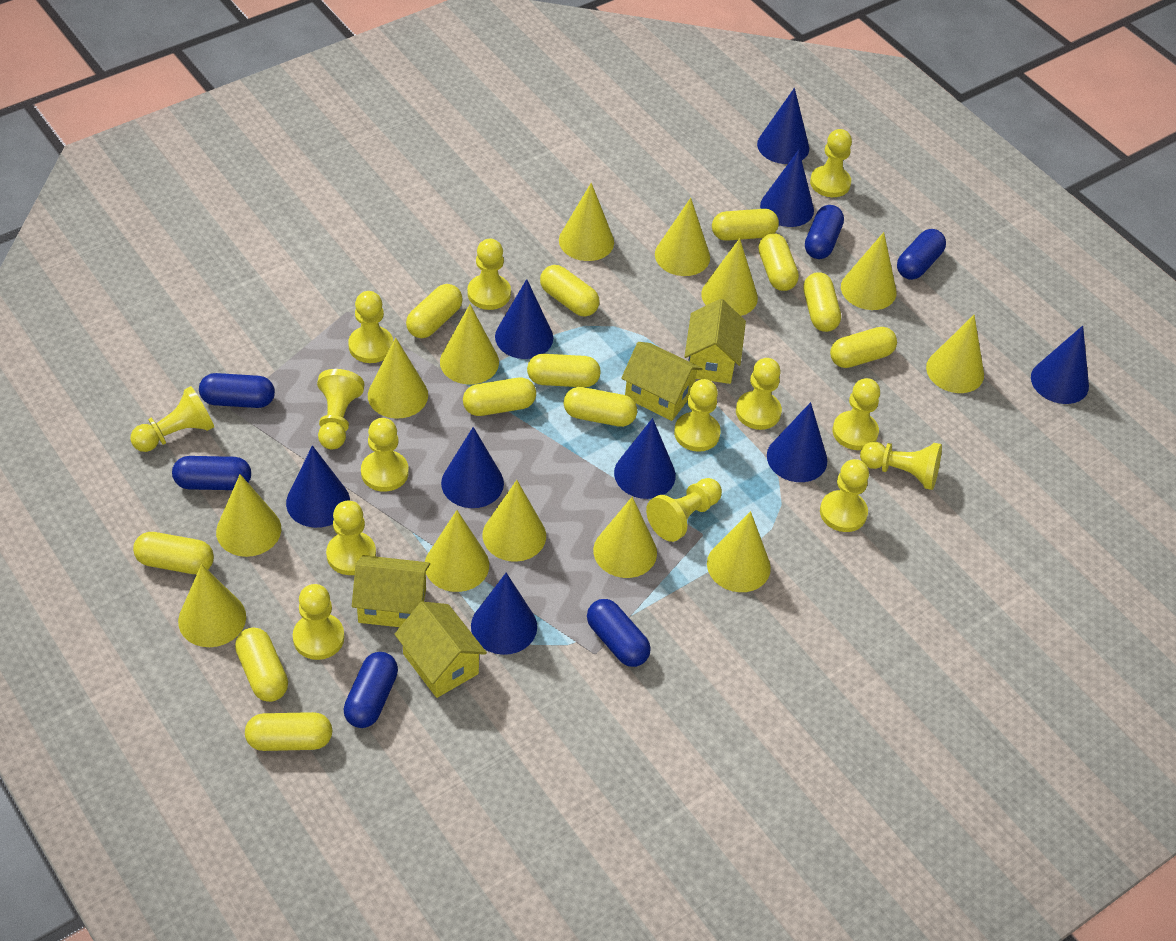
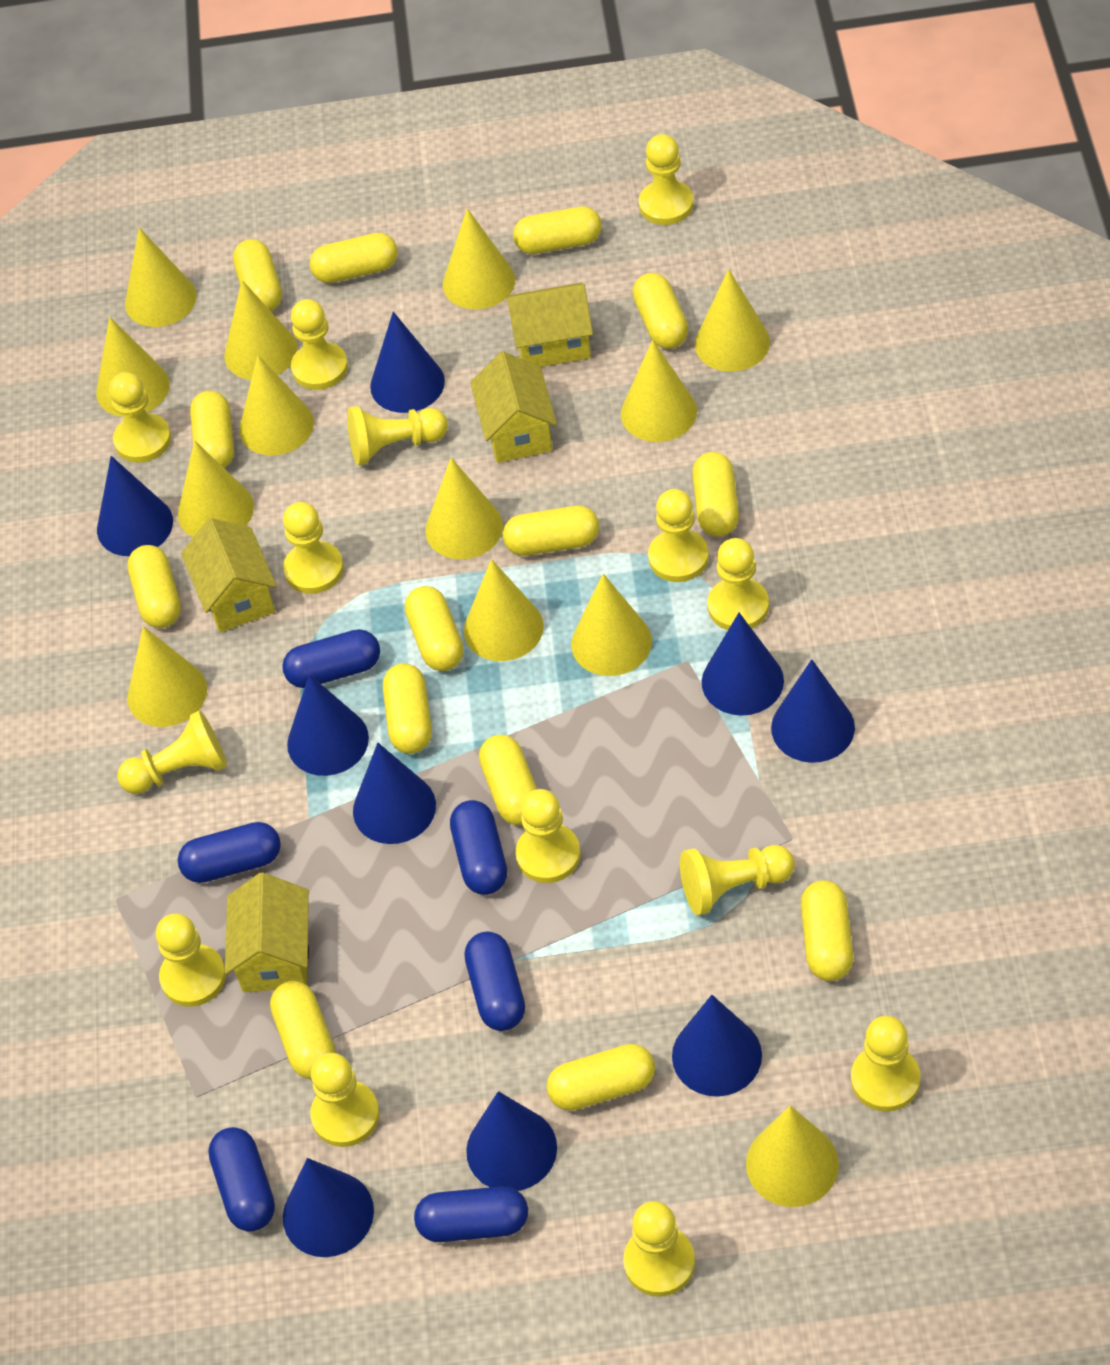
yellow capsule: [133,532,214,574] [235,627,288,702] [245,712,332,751] [406,284,463,338] [463,378,536,416] [527,354,601,387] [540,265,600,317] [564,387,637,427] [712,209,779,241] [759,233,799,291] [803,272,841,332] [830,327,897,368] = 12 -> [127,545,181,628] [190,391,234,468] [233,239,282,311] [270,981,336,1079] [310,233,398,283] [383,663,432,754] [405,586,464,671] [479,735,537,825] [503,506,599,556] [513,206,602,254] [547,1044,655,1111] [632,273,688,349] [692,452,739,537] [801,880,854,981] = 14

